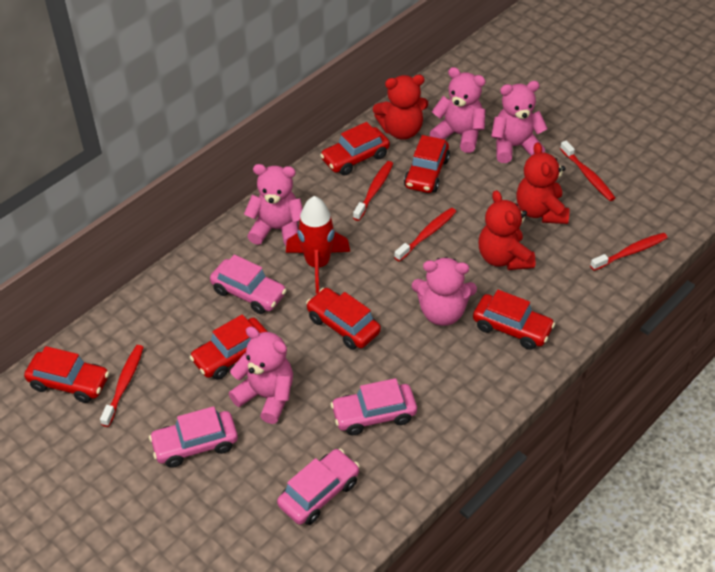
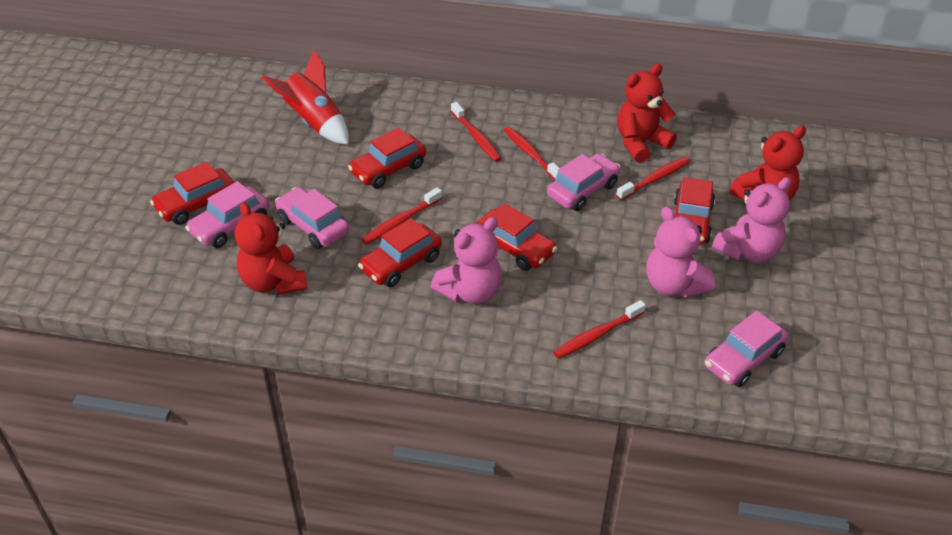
pink teddy bear: [229,326,293,424] [244,164,303,246] [412,257,477,326] [430,67,486,153] [491,81,548,163] = 5 -> [431,217,502,304] [646,206,715,298] [712,177,791,262] = 3
red car: [24,346,109,403] [189,314,268,380] [306,288,381,350] [320,122,390,176] [404,135,450,193] [473,290,555,350] = 6 -> [150,162,234,225] [348,128,426,188] [358,218,442,287] [476,203,557,271] [674,177,715,244] = 5

